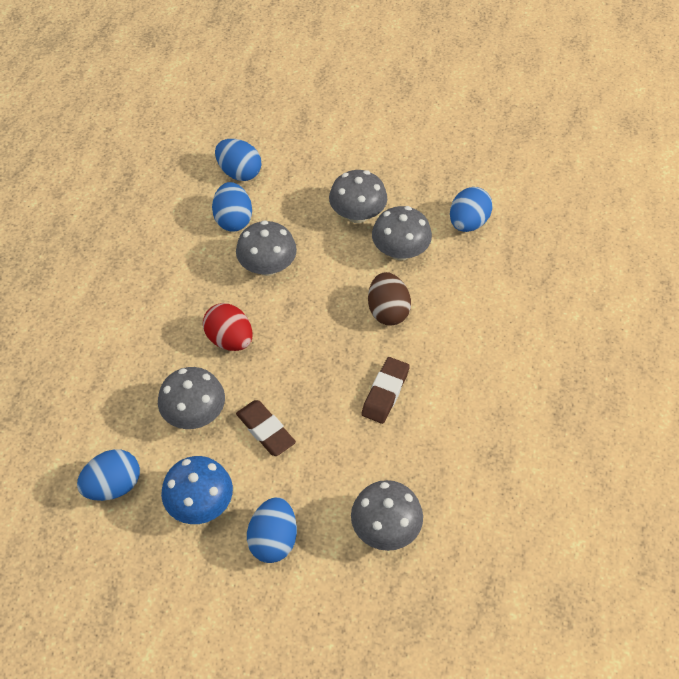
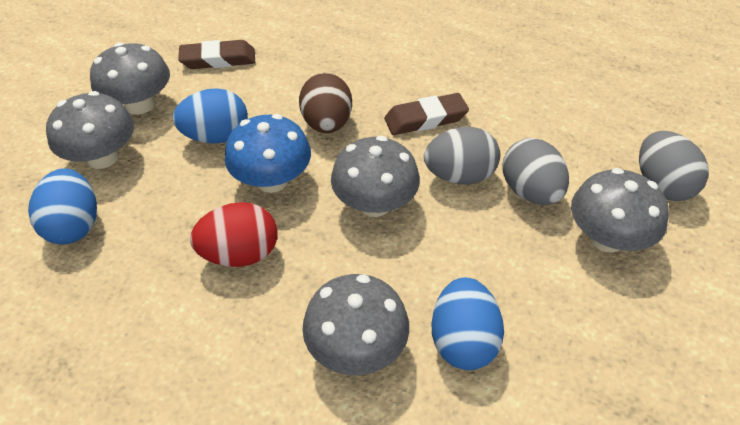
blue egg: [77,449,140,501] [212,182,252,232] [215,139,261,181] [247,497,297,563] [450,187,493,232] = 5 -> [28,168,97,244] [173,88,248,144] [431,277,504,370] = 3
grey egg: none = 0 -> [424,127,500,185] [503,138,569,205] [639,131,709,201] = 3

